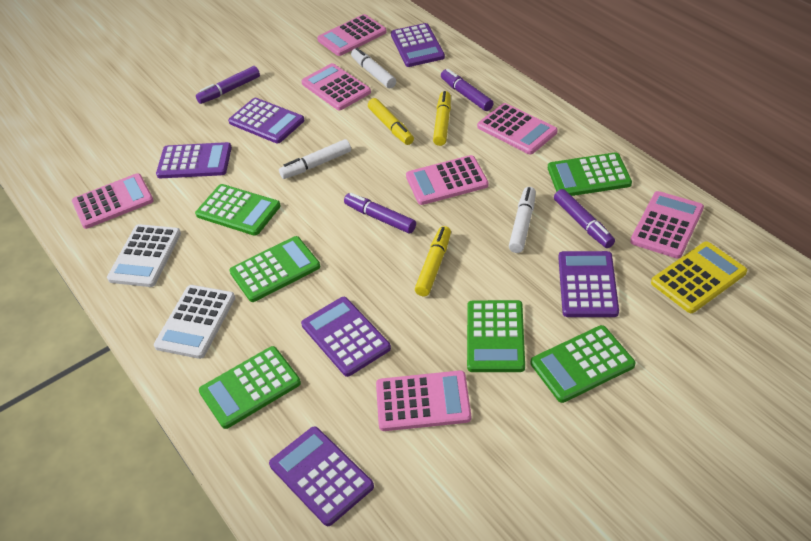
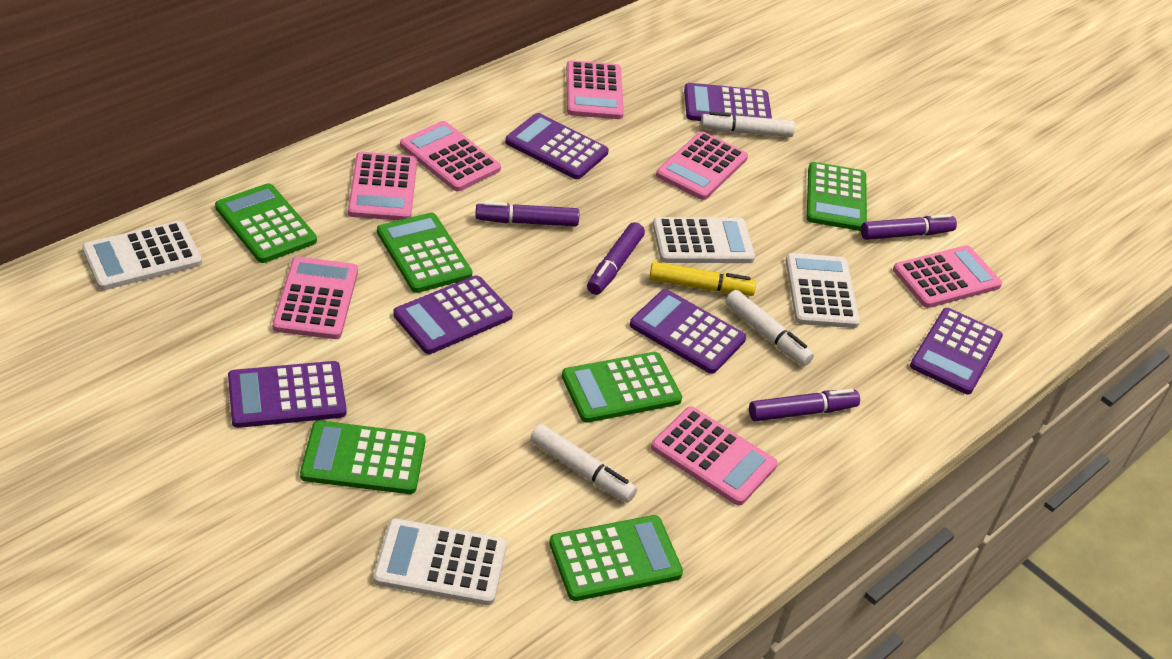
white calculator: [107,224,181,287] [154,285,235,359] = 2 -> [82,221,202,290] [373,518,507,605] [653,217,755,263] [786,253,860,328] = 4
yellow calculator: [651,241,747,313] = 1 -> none = 0
yellow marker: [368,98,414,145] [415,226,451,296] [433,91,451,146] = 3 -> [649,262,756,296] = 1

